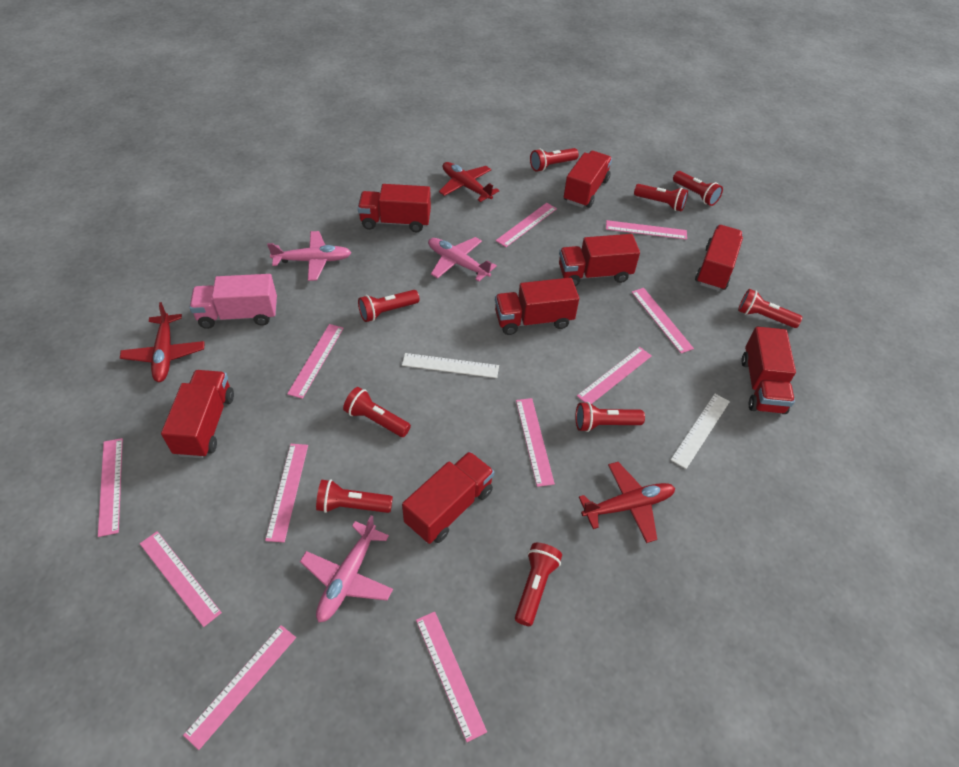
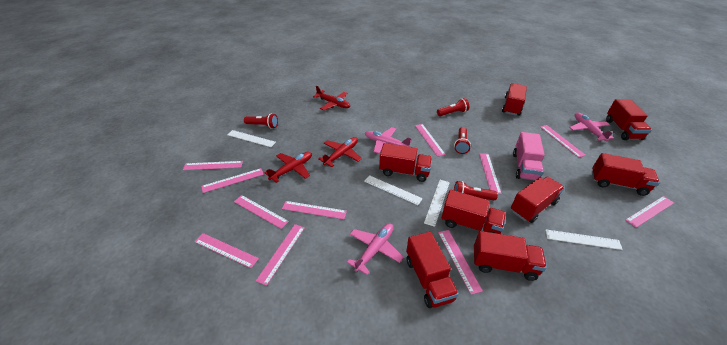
red flashlight: [316,479,393,513] [343,387,411,437] [358,290,420,322] [515,543,562,626] [530,148,579,172] [575,402,645,432] [634,184,688,211] [673,171,723,206] [738,289,802,328] = 9 -> [244,113,278,128] [437,98,469,116] [454,127,471,154] [454,181,498,200] = 4
white ruler: [402,353,499,378] [671,394,730,469] = 2 -> [227,130,276,147] [364,175,423,205] [424,180,450,227] [545,229,623,250] = 4

